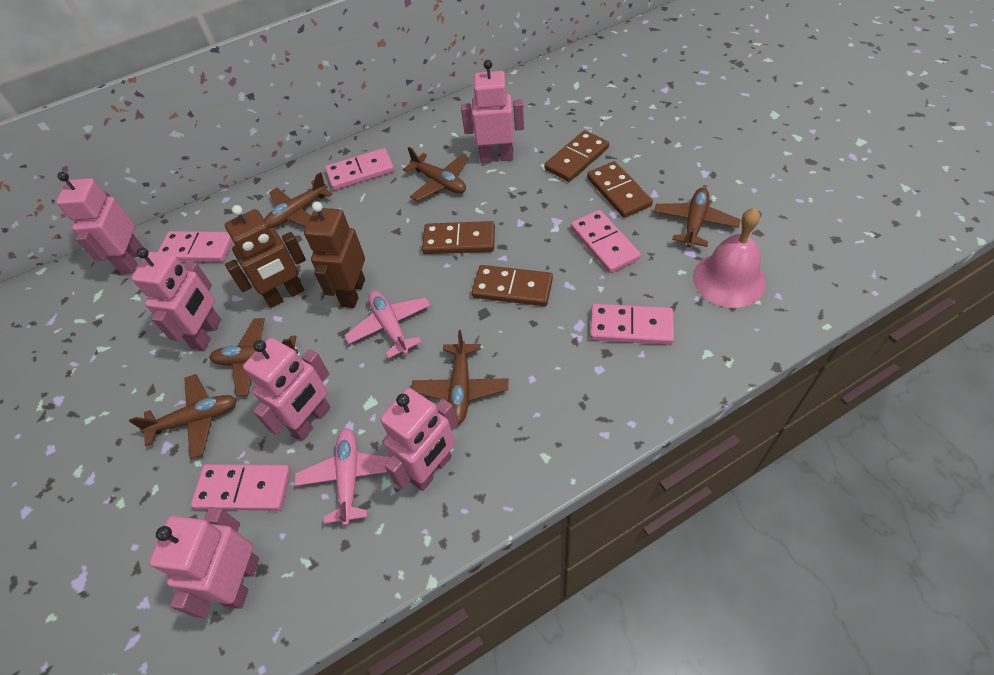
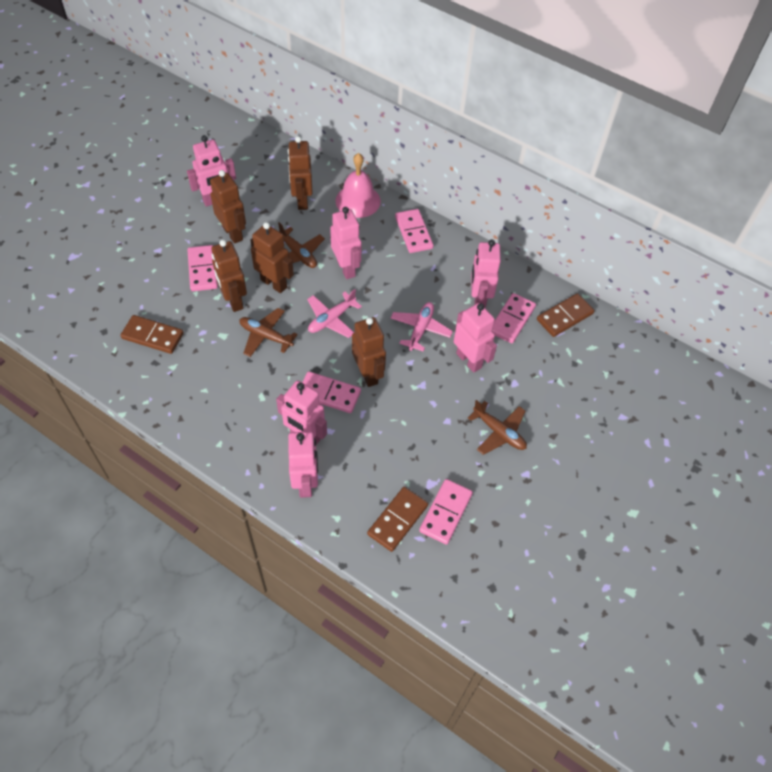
brown domino: [422,221,495,254] [472,265,553,306] [544,130,609,182] [587,161,653,218] = 4 -> [120,315,184,354] [367,487,428,552] [537,293,594,337] = 3
brown plane: [129,374,237,459] [209,318,298,396] [264,172,332,228] [403,147,468,201] [411,330,508,425] [654,187,741,247] = 6 -> [239,308,298,357] [278,222,325,268] [468,400,527,455] = 3
brown robot: [225,205,306,308] [304,202,365,308] = 2 -> [210,170,246,244] [211,240,247,312] [251,222,294,293] [288,136,313,210] [352,317,386,387] = 5

